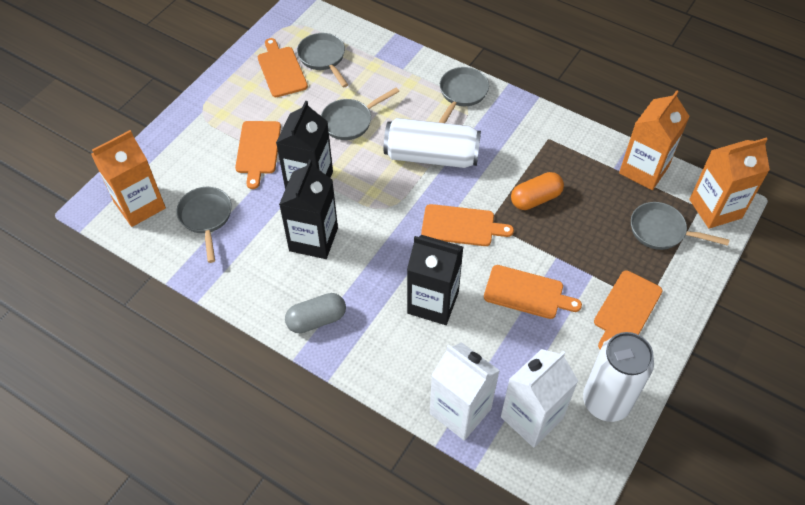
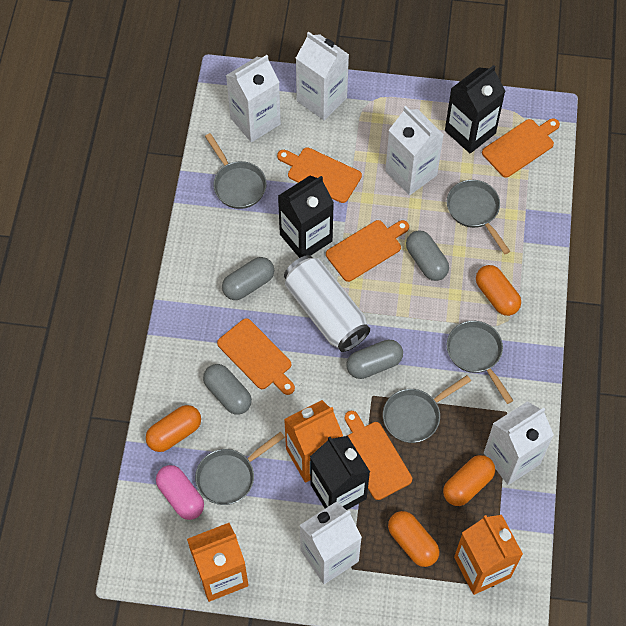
grey capsule: [285,293,346,333] = 1 -> [203,364,252,415] [222,257,274,300] [346,340,403,379] [406,230,449,281] = 4
orange capsule: [511,172,564,210] = 1 -> [146,405,201,452] [388,511,439,567] [443,455,495,506] [476,265,521,316] = 4
pink capsule: none = 0 -> [156,465,204,520] = 1
white can: [384,118,481,168] [583,332,654,422] = 2 -> [284,255,370,352] = 1
white carton: [430,342,500,441] [501,349,578,448] = 2 -> [226,55,281,142] [296,31,349,120] [300,501,362,584] [385,106,444,195] [484,401,554,485] = 5

